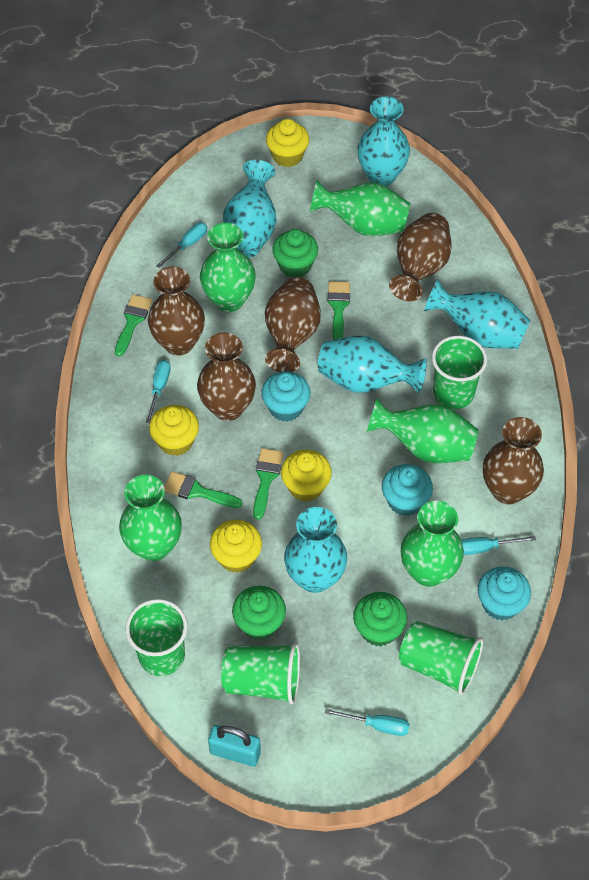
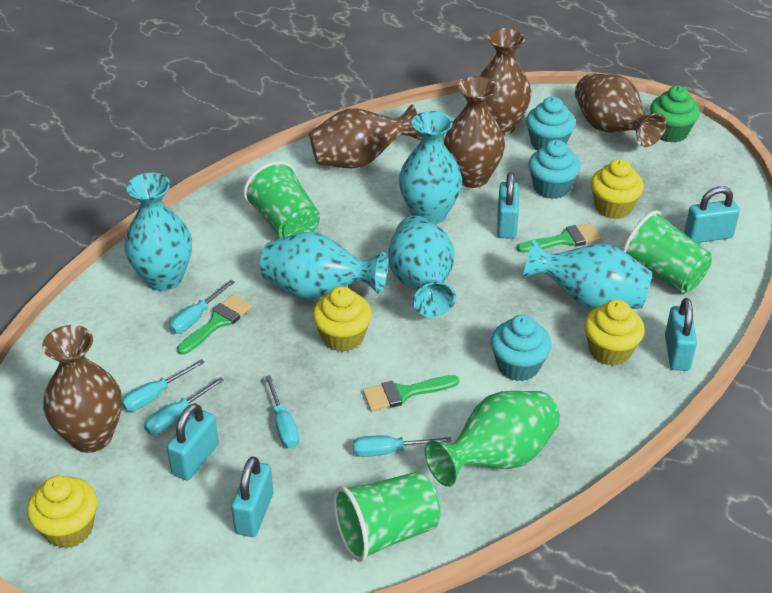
green brush: [115,294,152,357] [164,471,242,508] [253,448,284,520] [328,281,350,340] = 4 -> [177,294,252,355] [363,375,459,411] [517,223,602,253] = 3
green cup: [126,599,188,676] [221,643,300,705] [399,621,483,695] [432,336,487,409] = 4 -> [243,161,320,239] [333,472,440,562] [622,210,712,293] = 3
green cupcake: [232,586,286,640] [272,229,318,277] [353,592,407,646] = 3 -> [650,86,700,143] = 1
green vase: [119,475,182,561] [200,223,256,312] [310,180,410,236] [366,398,479,463] [401,501,464,587] = 5 -> [425,391,560,487] = 1
turquoise padlock: [208,725,261,767] = 1 -> [167,403,219,480] [231,456,273,537] [497,172,519,239] [665,298,697,371] [684,186,740,243] = 5
turquoise screwdriver: [146,360,171,423] [156,222,207,268] [325,709,409,736] [461,536,536,555] = 4 -> [122,359,205,412] [144,377,224,435] [169,280,235,334] [265,375,299,448] [353,435,452,457] = 5

